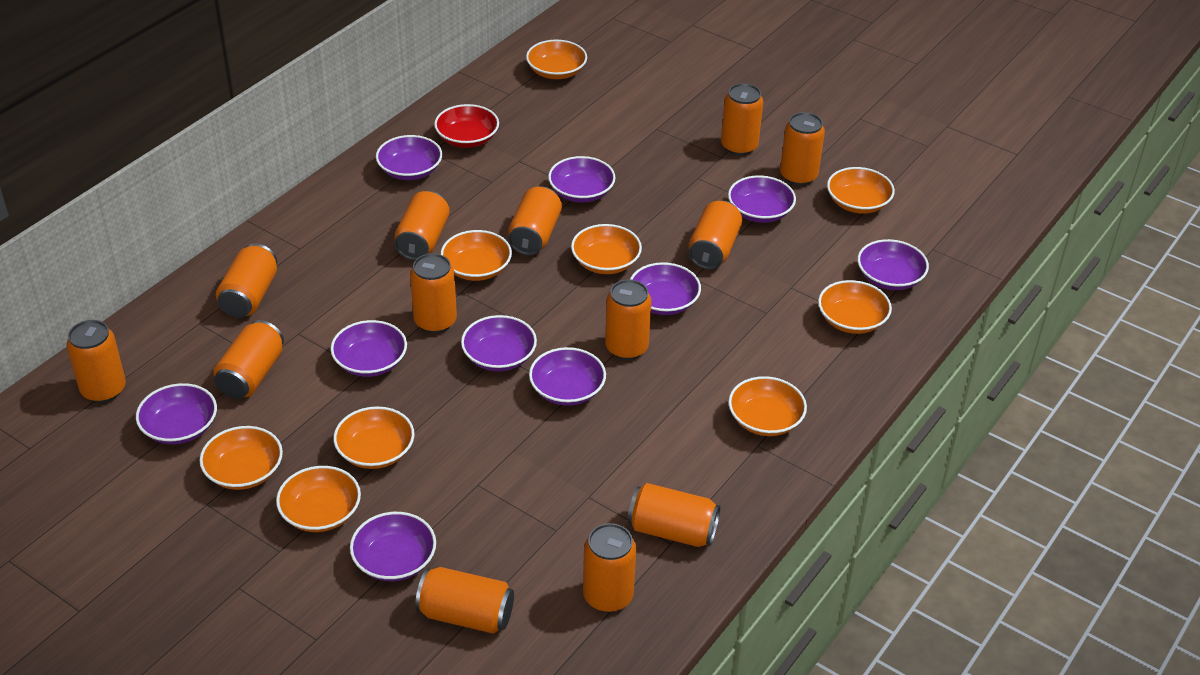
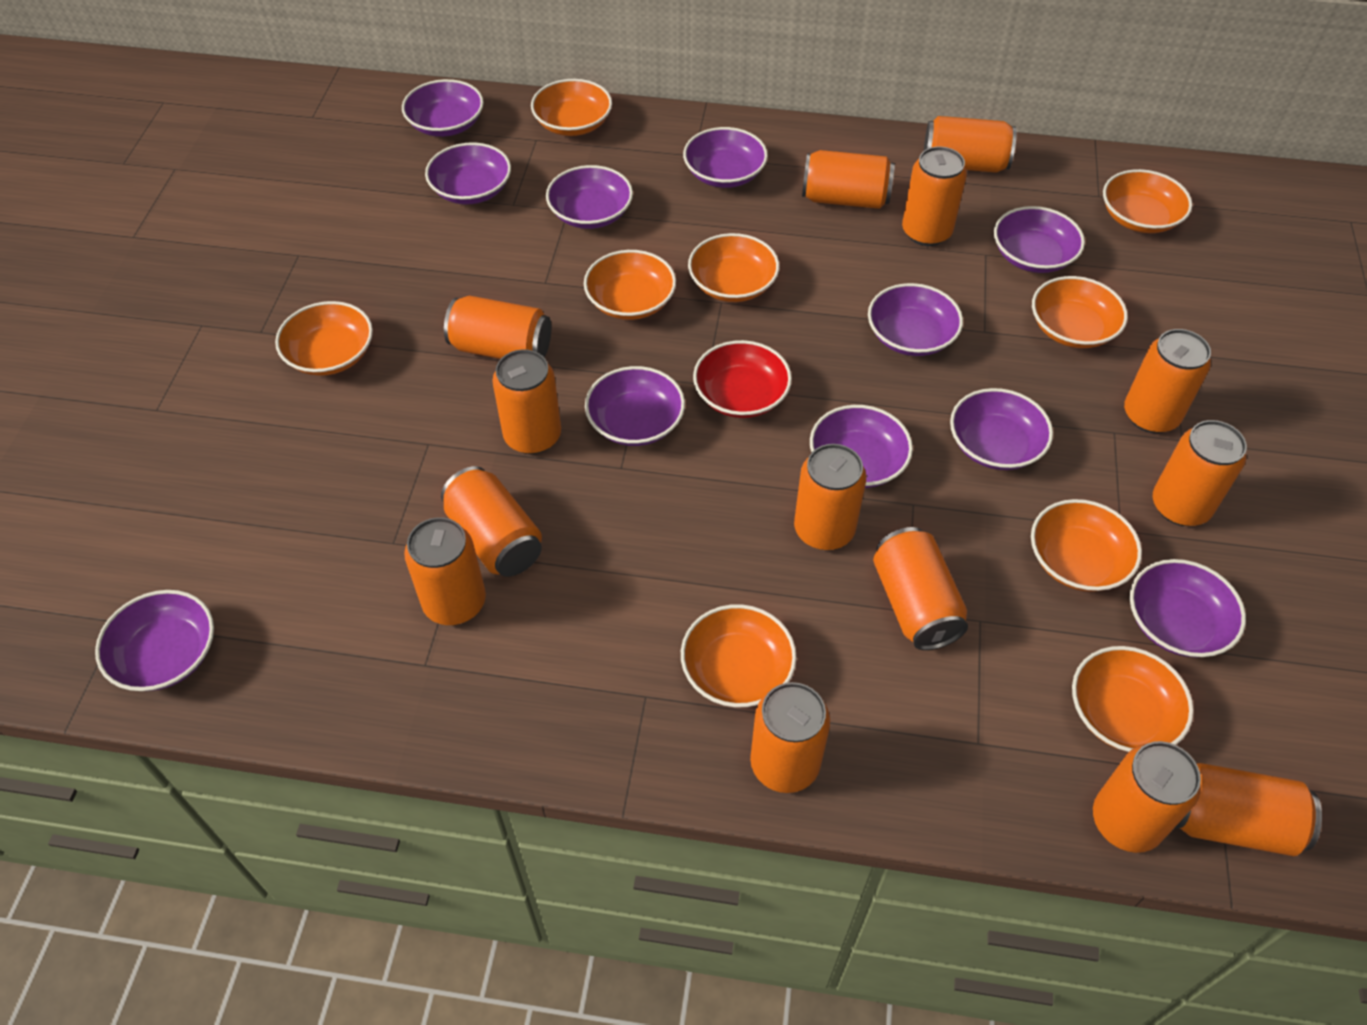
orange can: [66,320,126,403] [213,320,284,399] [216,244,277,318] [395,191,450,260] [410,253,457,333] [415,567,514,634] [508,186,562,255] [583,523,636,612] [605,279,652,360] [628,483,720,547] [689,200,742,270] [721,83,763,155] [780,112,825,186] = 13 -> [404,517,486,625] [441,466,542,577] [444,296,551,359] [492,349,561,454] [750,682,830,793] [794,444,866,550] [802,150,895,209] [873,527,968,650] [902,146,967,246] [924,116,1017,173] [1093,741,1201,853] [1124,329,1211,433] [1153,420,1247,526] [1175,763,1322,856] = 14
purple bowl: [136,383,217,444] [331,320,407,377] [350,512,436,581] [376,135,442,180] [461,315,537,371] [529,347,606,406] [548,156,616,202] [630,262,701,315] [728,175,796,223] [857,239,929,290] = 10 -> [95,590,214,691] [402,79,484,137] [425,142,511,204] [546,165,633,229] [585,366,685,446] [683,127,768,188] [810,405,913,488] [868,283,963,356] [950,388,1053,470] [994,206,1085,273] [1130,559,1246,657] = 11

